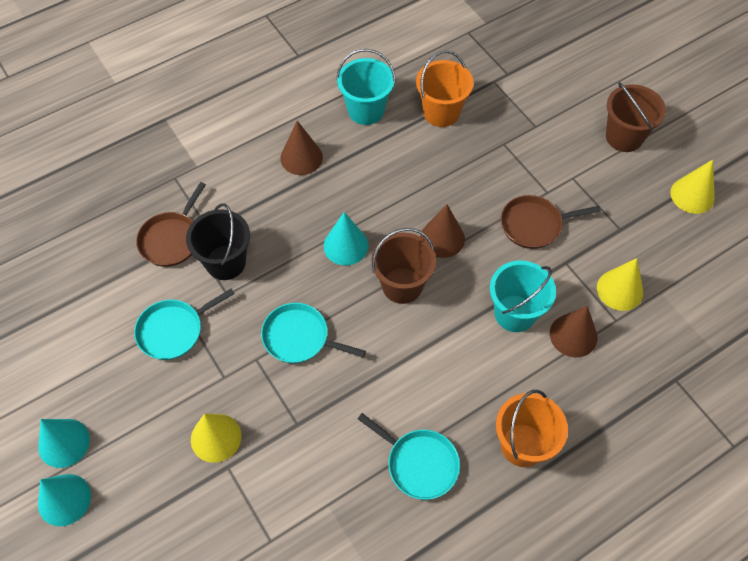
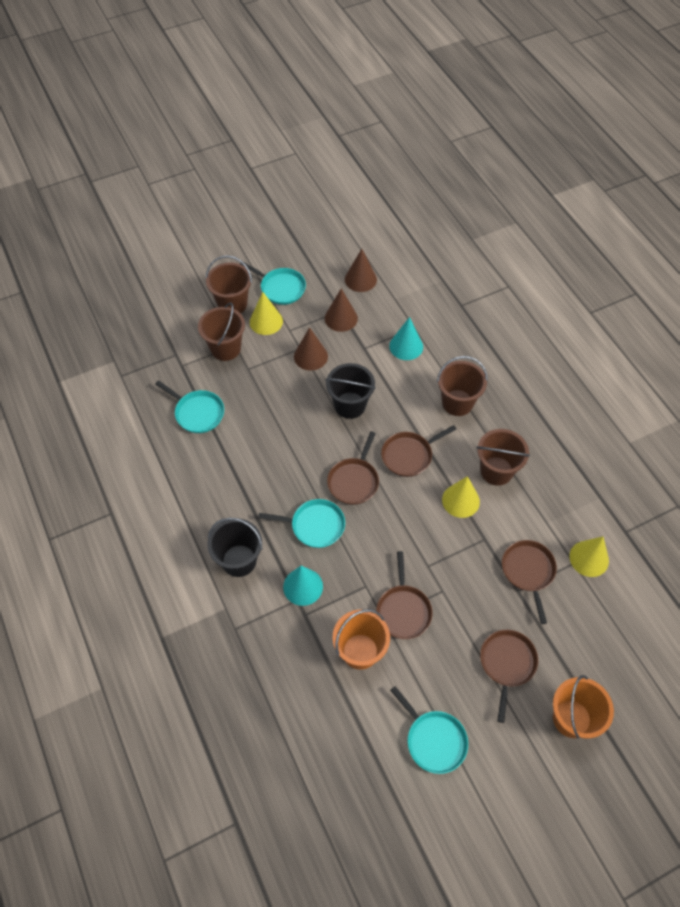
black bucket: [186,204,250,280] = 1 -> [208,518,262,577] [326,363,376,419] = 2
brown bucket: [371,228,436,304] [606,82,666,152] = 2 -> [198,302,245,361] [206,255,252,313] [437,356,488,416] [476,429,530,486] = 4
brown pan: [136,182,206,267] [501,195,601,249] = 2 -> [327,431,379,505] [376,551,432,639] [381,425,456,477] [480,630,538,723] [502,540,557,624] = 5
turquoise bucket: [336,49,396,125] [490,261,556,332] = 2 -> none = 0
turquoise cone: [38,419,90,468] [38,474,91,526] [324,212,369,265] = 3 -> [283,566,323,606] [389,317,423,360] = 2
turquoise pan: [134,289,235,360] [261,303,366,363] [358,413,460,500] = 3 -> [155,380,224,433] [240,262,306,305] [258,499,345,548] [390,686,468,774] = 4

